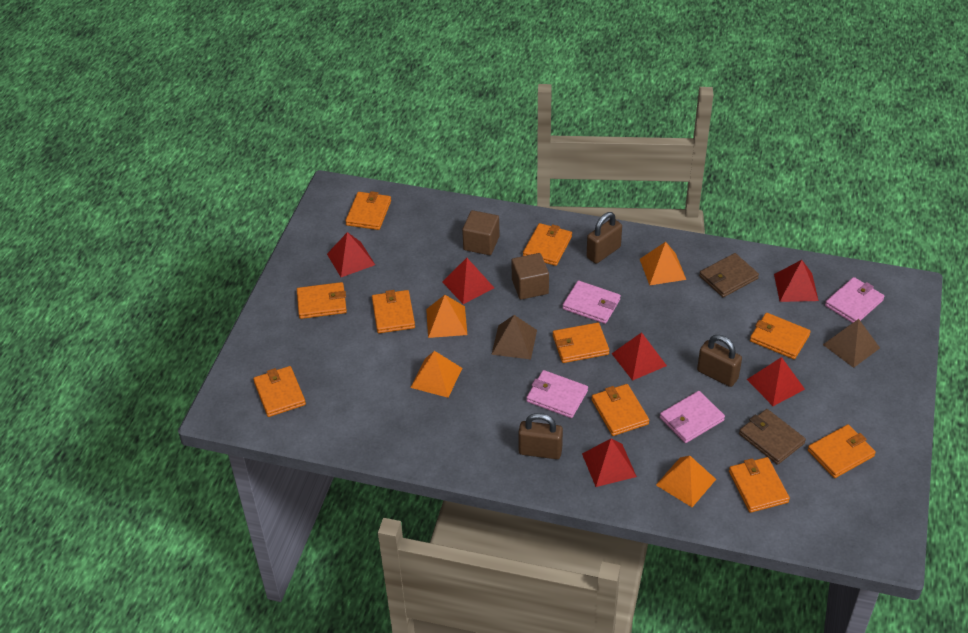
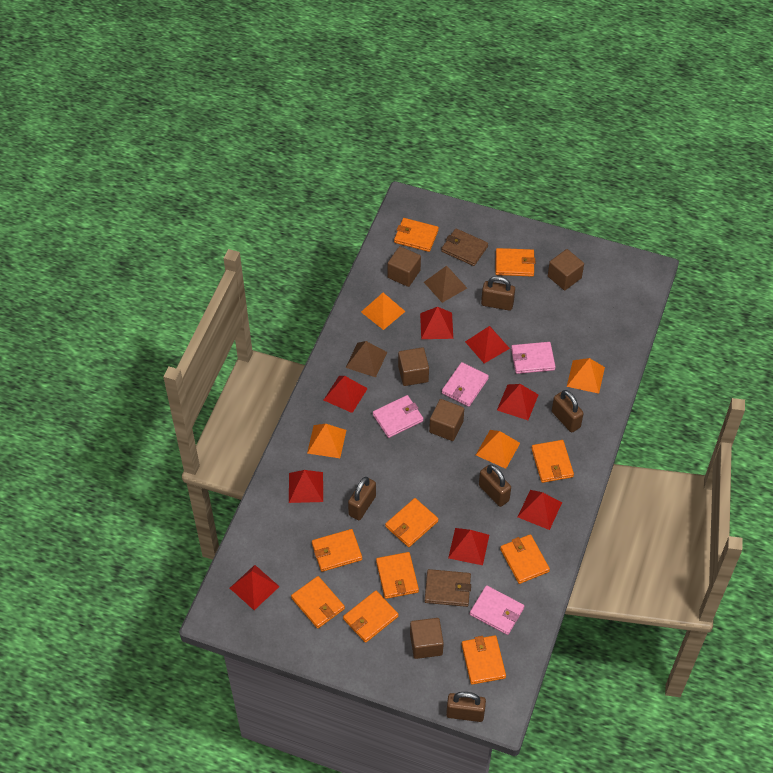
brown cube: [462,210,499,255] [512,253,549,300] = 2 -> [388,246,421,287] [398,347,429,386] [410,618,444,659] [429,399,464,441] [548,249,584,290] = 5
brown padlock: [518,413,563,459] [586,212,622,264] [697,335,742,387] = 3 -> [348,477,376,520] [446,692,486,722] [479,464,511,507] [481,276,515,311] [552,390,584,433] = 5
red pyramid: [327,232,375,277] [442,258,494,304] [582,439,637,487] [612,332,667,381] [747,357,805,406] [774,260,819,302] = 6 -> [230,565,280,610] [289,470,323,503] [324,376,368,413] [420,307,453,339] [448,528,489,565] [465,326,510,363] [497,384,539,420] [518,490,562,530] = 8

